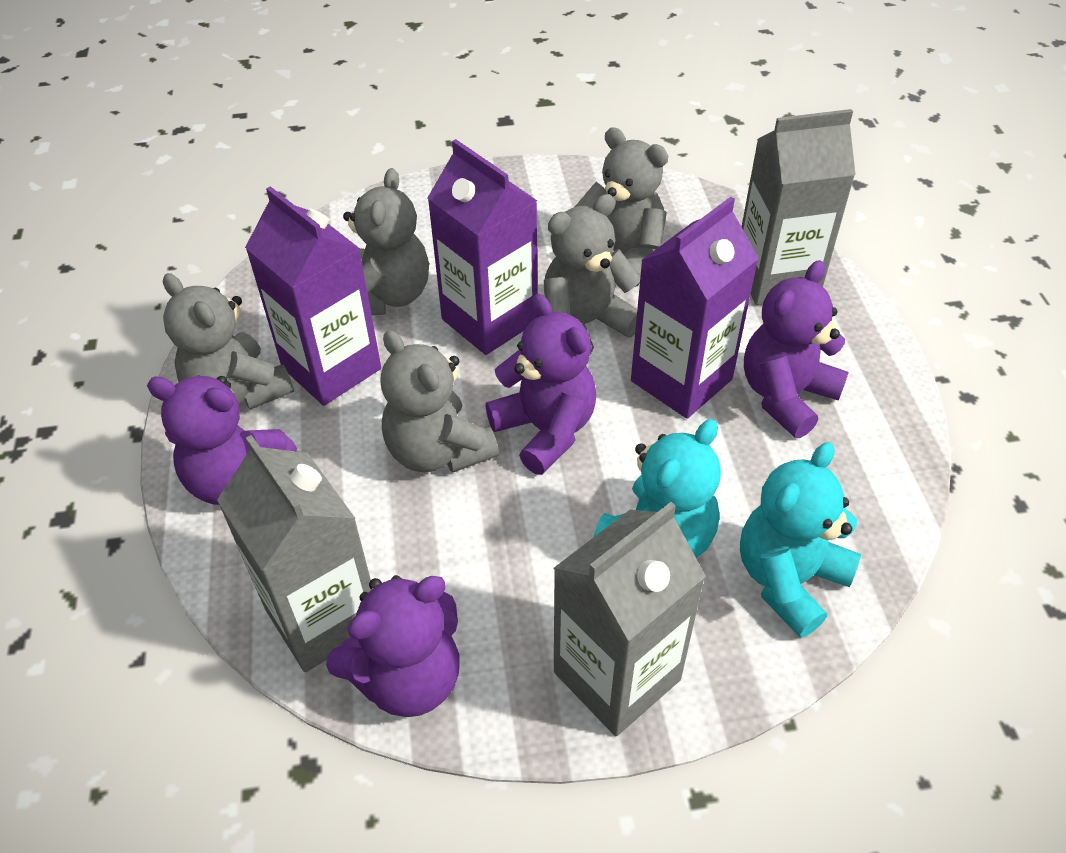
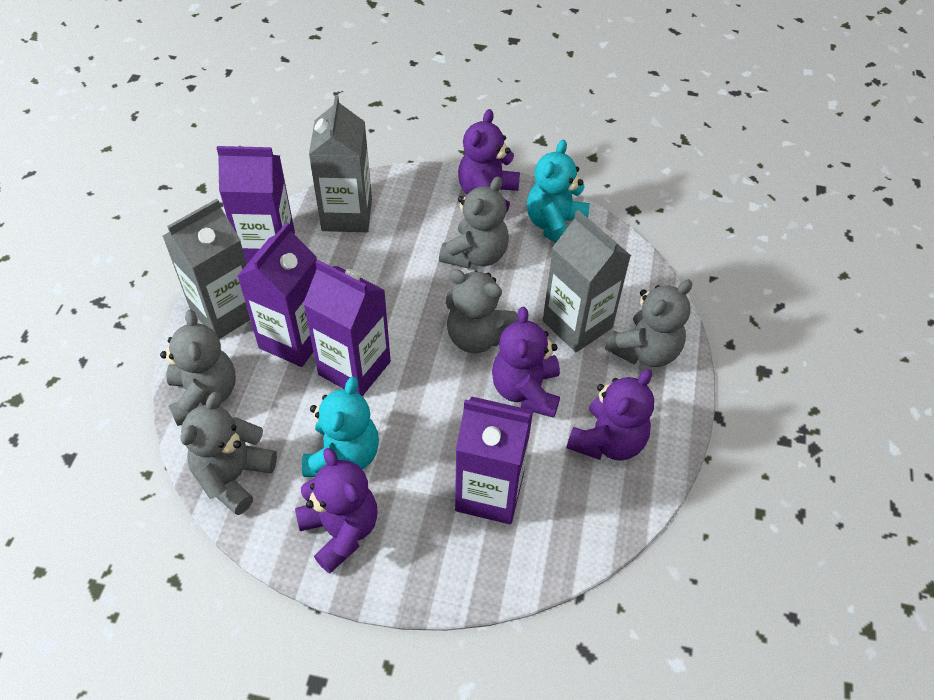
purple carton: [245,186,381,406] [428,139,538,355] [631,197,759,419] = 3 -> [217,146,295,264] [238,222,317,367] [303,260,391,396] [455,397,533,524] = 4

